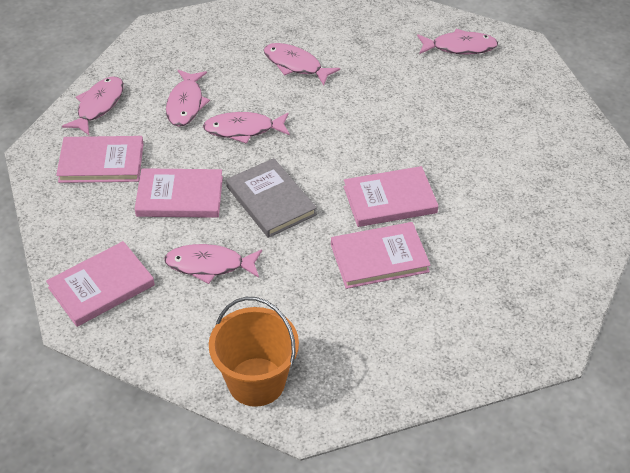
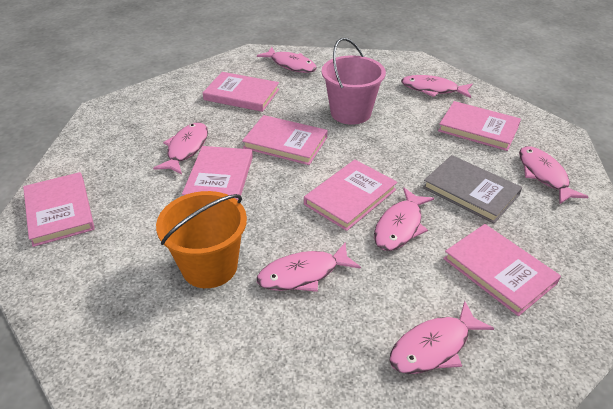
pink book: [46,241,155,327] [56,136,144,183] [135,168,223,218] [331,222,430,289] [344,166,438,227] = 5 -> [23,172,95,247] [182,146,253,200] [203,72,279,112] [242,115,328,165] [304,160,397,231] [438,101,521,151] [443,224,561,316] = 7
pink bucket: none = 0 -> [322,38,386,125] = 1
pink fish: [62,76,124,135] [164,244,262,284] [166,70,210,127] [203,112,290,144] [264,43,340,85] [417,29,498,54] = 6 -> [153,123,208,174] [257,47,317,73] [257,242,361,292] [374,188,434,251] [389,301,494,374] [401,75,473,98] [519,146,588,204] = 7

